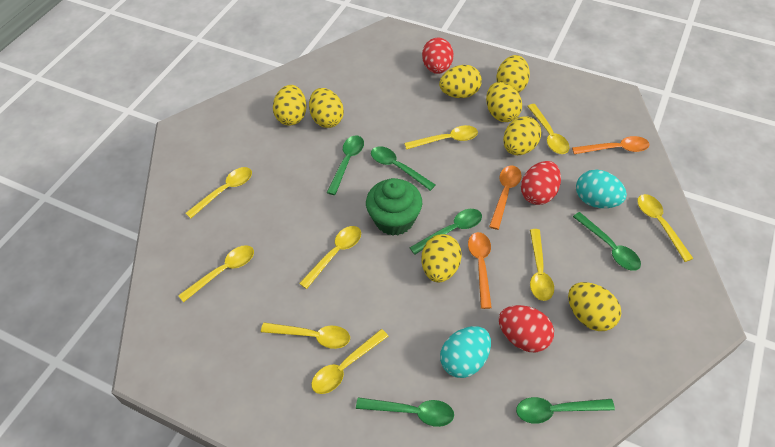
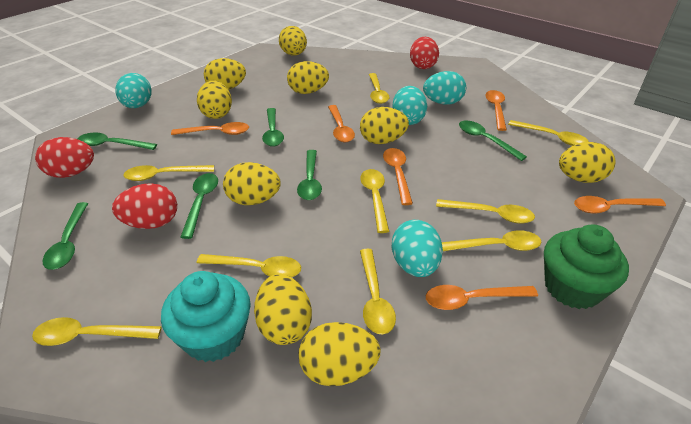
orange spoon: [468,232,492,309] [489,166,522,230] [572,136,649,154] = 3 -> [171,122,249,135] [328,105,355,142] [383,148,413,205] [426,285,538,310] [485,90,507,131] [574,196,666,214] = 6
turquoise cupcake: none = 0 -> [161,271,251,362] = 1
turquoise egg: [440,326,491,378] [576,170,627,208] = 2 -> [115,73,152,108] [392,86,427,125] [392,220,443,277] [423,71,466,105] = 4
yellow egg: [273,85,307,126] [309,88,344,128] [422,234,462,283] [439,65,482,98] [486,82,522,122] [496,55,530,93] [503,116,541,155] [568,282,621,331] = 8 -> [197,80,232,119] [204,58,246,90] [223,162,281,205] [254,274,312,345] [279,26,307,55] [287,61,329,94] [299,322,381,386] [360,107,409,144] [559,142,616,183] = 9

